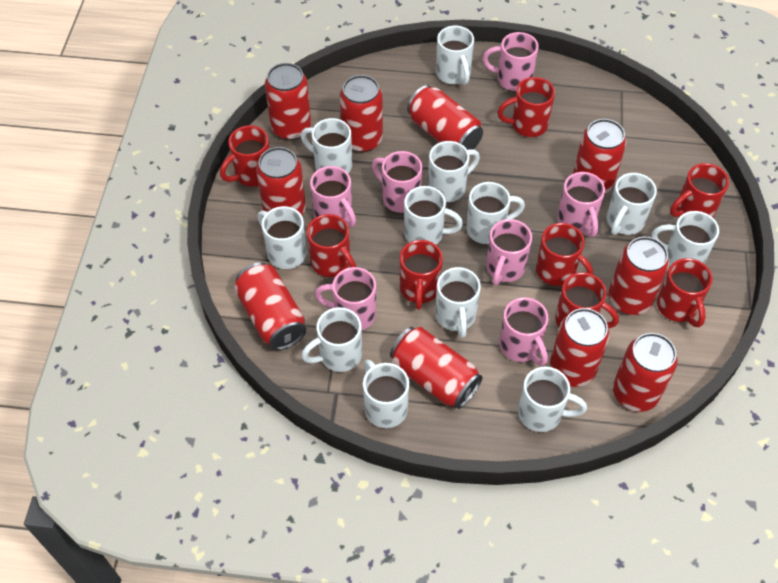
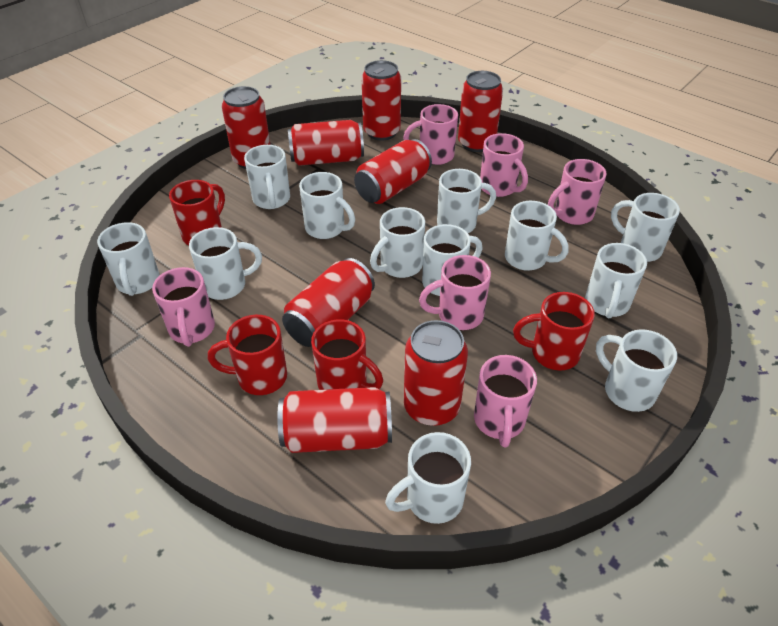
pink mug: [310,166,356,227] [315,267,376,330] [372,151,422,213] [483,32,539,91] [486,219,532,285] [499,297,548,366] [557,172,605,237] = 7 -> [152,267,215,347] [403,104,458,165] [419,255,491,330] [474,355,537,447] [480,133,528,197] [548,159,607,225] = 6
red can: [234,262,306,350] [256,147,306,215] [265,63,311,140] [340,75,383,152] [390,327,483,409] [407,85,483,150] [550,308,610,387] [573,119,626,194] [609,237,669,315] [613,333,678,412] = 10 -> [222,86,270,169] [277,387,392,453] [282,258,375,347] [288,120,364,166] [354,139,432,204] [361,60,401,141] [404,320,468,426] [458,71,503,152] = 8
red mug: [220,125,270,187] [307,214,356,277] [400,240,443,310] [497,77,555,137] [536,223,593,286] [555,272,619,328] [657,258,713,327] [670,163,729,218] = 8 -> [169,180,225,245] [208,315,287,395] [311,319,383,390] [513,292,595,371] = 4

